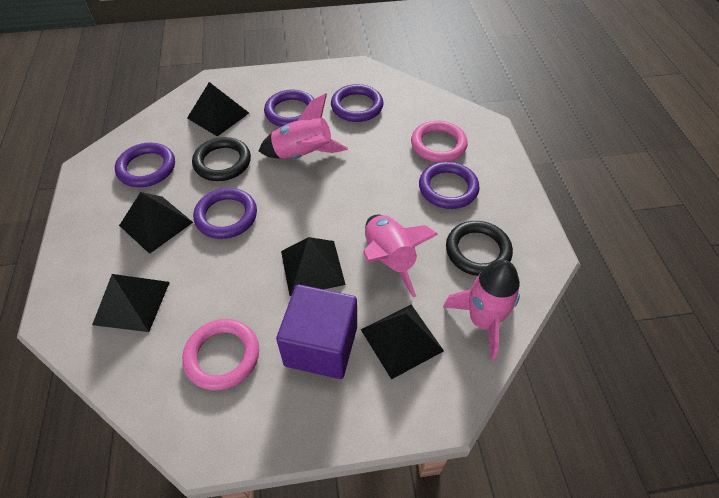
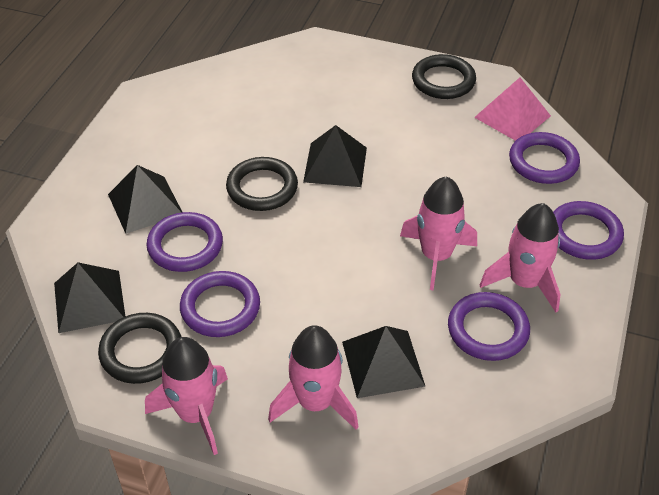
black pyramid: [92,274,170,332] [119,192,193,254] [187,82,249,136] [281,237,346,296] [361,305,444,380] = 5 -> [54,262,125,333] [108,165,182,234] [303,125,367,187] [342,326,426,398] = 4
black ring: [192,137,251,181] [446,221,513,276] = 2 -> [98,313,182,384] [226,157,298,211] [412,54,476,99] = 3
pink pyramid: none = 0 -> [474,78,551,141] = 1
pink ring: [182,319,259,391] [411,121,468,162] = 2 -> none = 0
pink rocket: [258,93,348,159] [363,214,438,297] [443,260,520,360] = 3 -> [145,337,228,455] [268,325,358,430] [400,176,477,291] [480,203,561,312] = 4
purple cube: [276,285,357,379] = 1 -> none = 0

